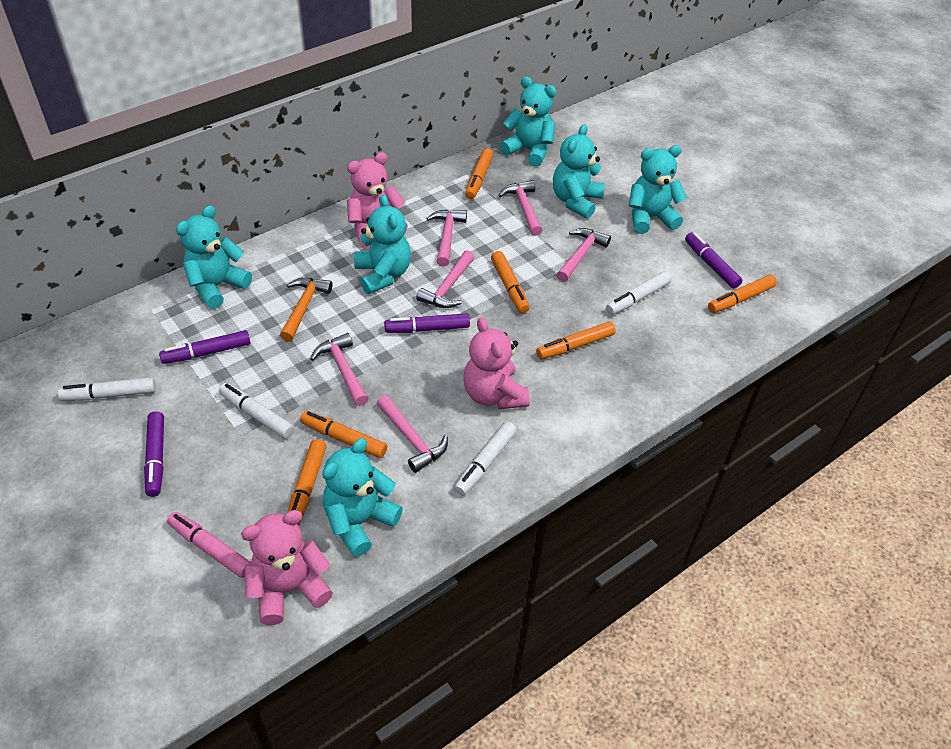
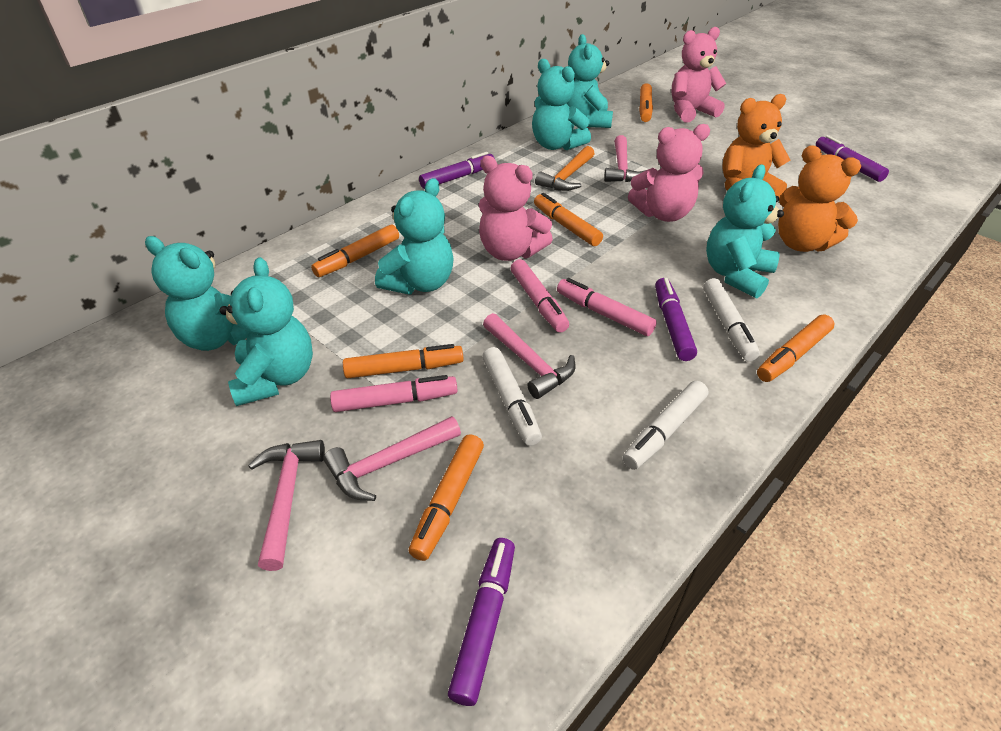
orange teddy bear: none = 0 -> [722,94,790,198] [778,146,861,252] = 2
pink hammer: [310,333,369,406] [377,395,448,473] [416,250,475,308] [426,210,467,267] [499,180,542,236] [557,228,611,282] = 6 -> [248,440,325,571] [323,416,461,501] [483,313,576,399] [604,135,646,182] = 4
pink marker: [167,512,251,578] = 1 -> [330,375,458,412] [511,259,569,333] [557,278,657,336] = 3
white marker: [58,377,156,401] [219,383,295,439] [454,422,517,496] [606,271,672,315] = 4 -> [482,347,542,446] [622,381,708,470] [703,278,760,362] = 3

